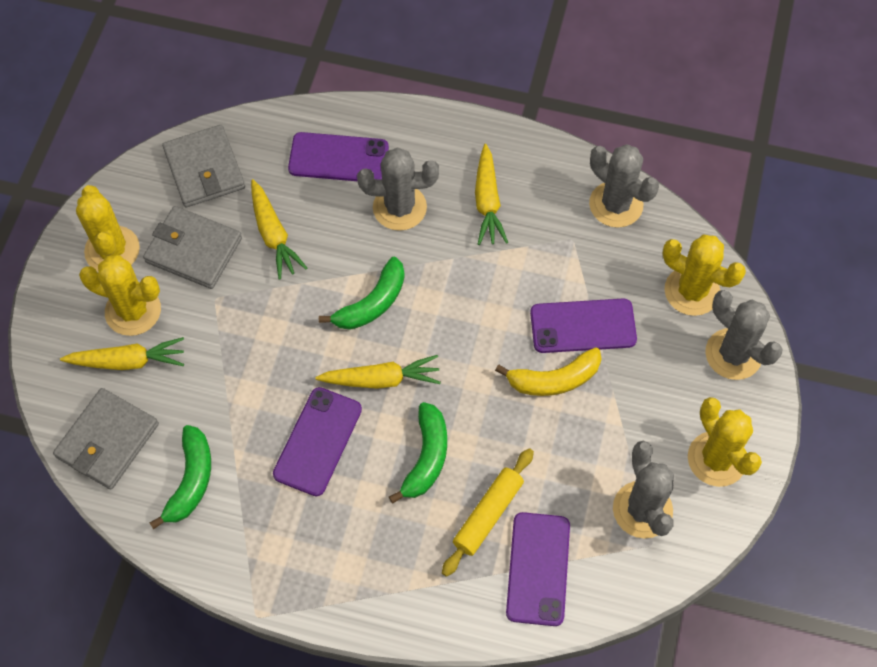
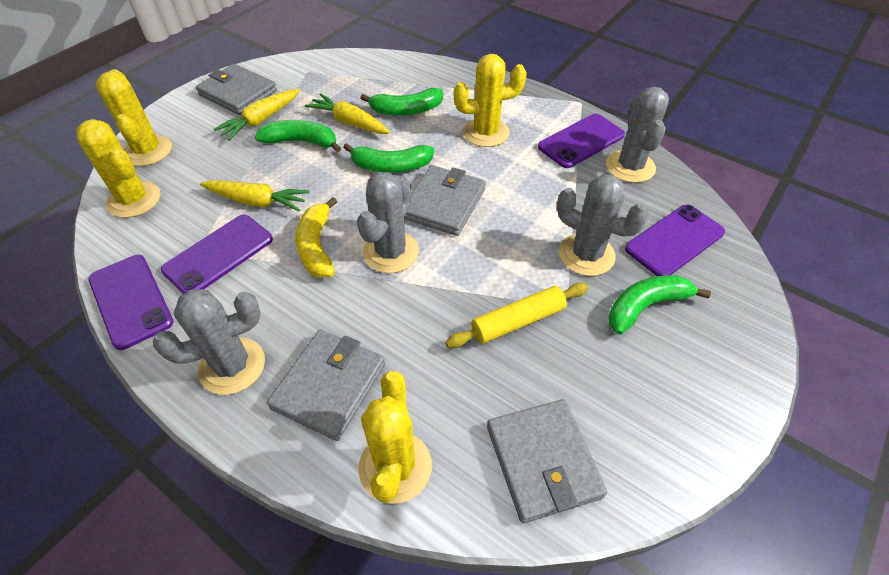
green banana: [150,425,211,529] [319,257,405,330] [389,402,447,503] = 3 -> [255,120,341,152] [343,143,434,173] [361,88,443,116] [608,275,711,335] = 4
grey wallet: [53,388,159,489] [143,206,242,289] [162,125,245,207] = 3 -> [196,64,277,115] [267,330,385,441] [404,165,486,236] [487,399,607,523] = 4
yellow carrot: [60,337,184,370] [251,179,307,280] [315,355,441,389] [475,144,508,245] = 4 -> [200,180,309,211] [213,89,300,141] [305,93,390,134] = 3

